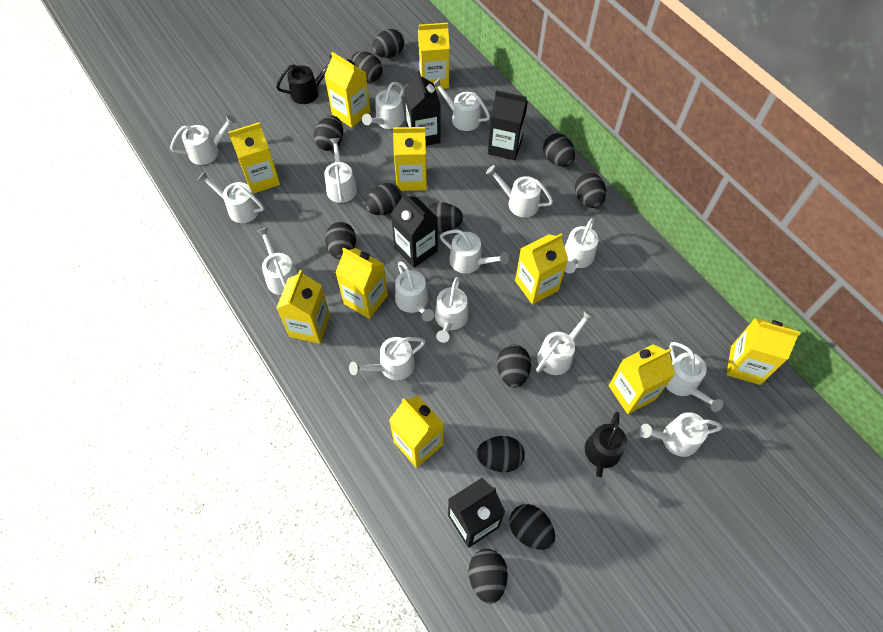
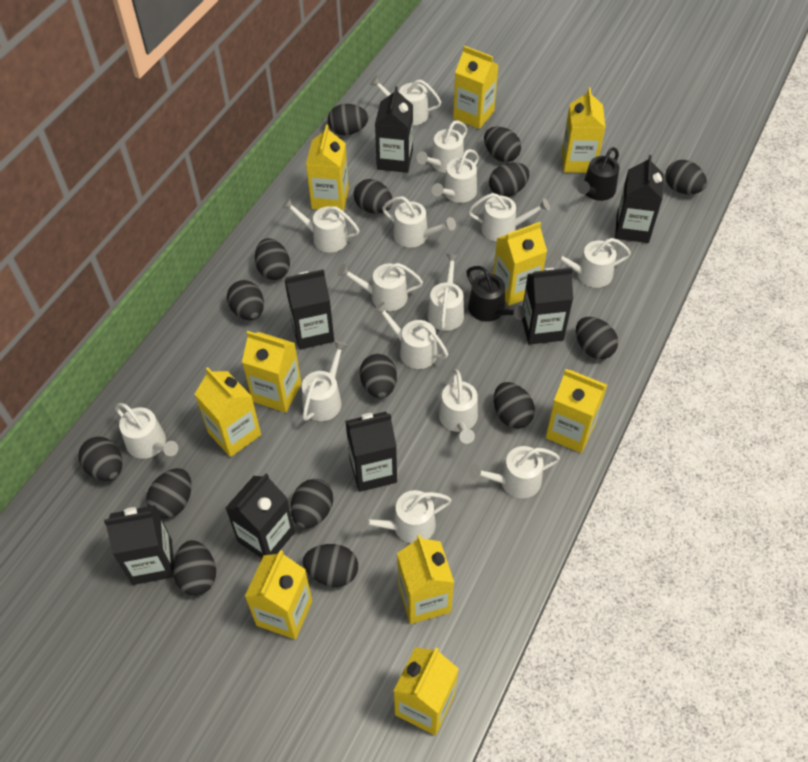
black carton: [391,192,438,268] [404,71,441,146] [448,478,505,548] [488,90,528,160] = 4 -> [104,505,174,585] [225,473,295,558] [285,269,334,350] [345,412,397,492] [375,86,413,173] [522,268,573,345] [615,155,664,243] = 7
black egg: [314,115,343,151] [325,222,356,259] [351,51,382,82] [366,183,402,215] [372,29,404,58] [427,202,463,233] [469,549,508,604] [477,436,525,472] [497,345,531,388] [509,504,555,550] [543,133,575,167] [575,173,606,208] = 12 -> [78,436,122,481] [146,468,191,519] [173,540,216,596] [227,280,264,320] [255,238,290,280] [291,479,333,529] [303,544,358,587] [328,104,368,135] [354,179,393,214] [360,354,397,398] [484,126,521,162] [489,162,529,197] [494,382,535,429] [576,317,618,359] [665,160,707,194] = 15

